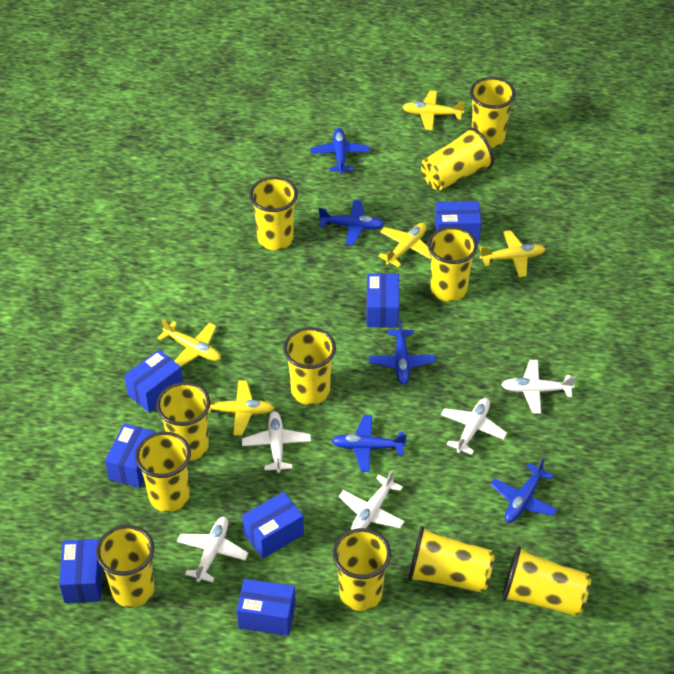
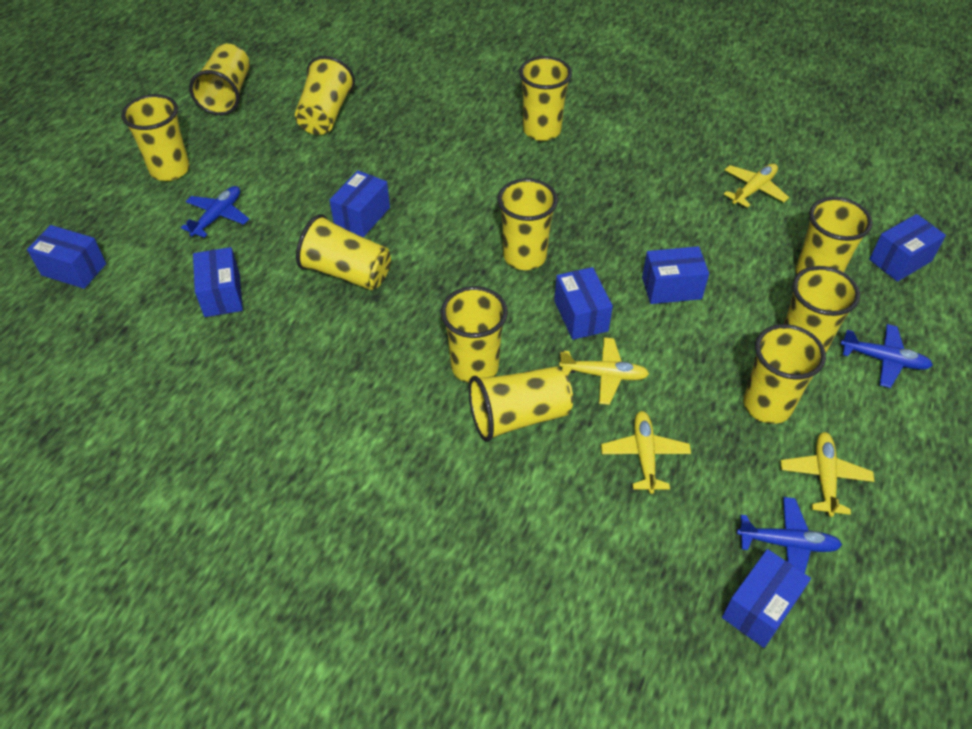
blue plane: [310,128,370,174] [318,200,385,245] [332,415,407,472] [369,319,435,385] [490,458,558,523] = 5 -> [181,186,249,238] [737,497,842,573] [840,324,933,388] = 3
white plane: [177,517,248,583] [242,411,311,473] [339,470,405,530] [441,398,507,455] [501,360,576,414] = 5 -> none = 0
yellow plane: [158,319,221,366] [208,380,274,436] [378,223,431,267] [403,90,465,130] [480,230,545,277] = 5 -> [559,337,649,405] [601,411,691,494] [724,164,789,208] [781,432,874,517] = 4

